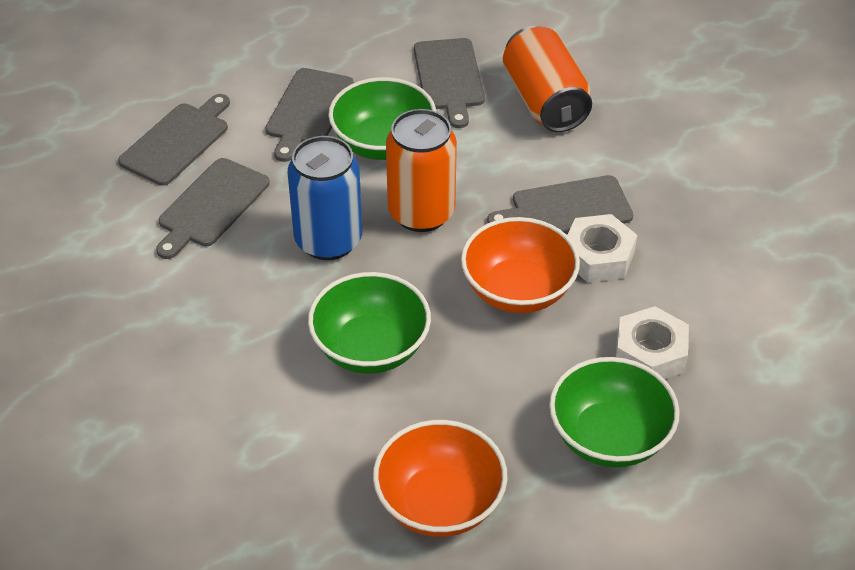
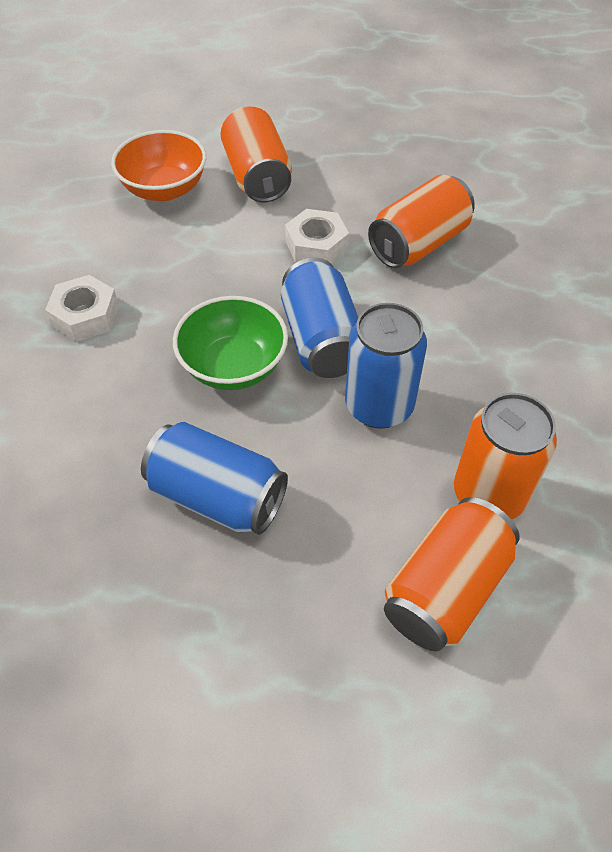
blue can: [288,136,362,260] = 1 -> [141,422,288,535] [281,258,359,378] [345,303,427,429] = 3
green bowl: [308,272,431,374] [328,77,436,160] [549,357,680,467] = 3 -> [173,296,288,390] = 1
grey cutting board: [118,94,230,186] [156,158,270,259] [265,68,354,162] [414,38,485,128] [487,175,633,234] = 5 -> none = 0
orange bowl: [373,420,508,537] [461,217,580,313] = 2 -> [111,130,206,201] = 1
orange can: [386,109,457,232] [503,26,592,132] = 2 -> [220,107,292,202] [368,175,475,268] [384,497,520,652] [454,393,557,519] = 4

